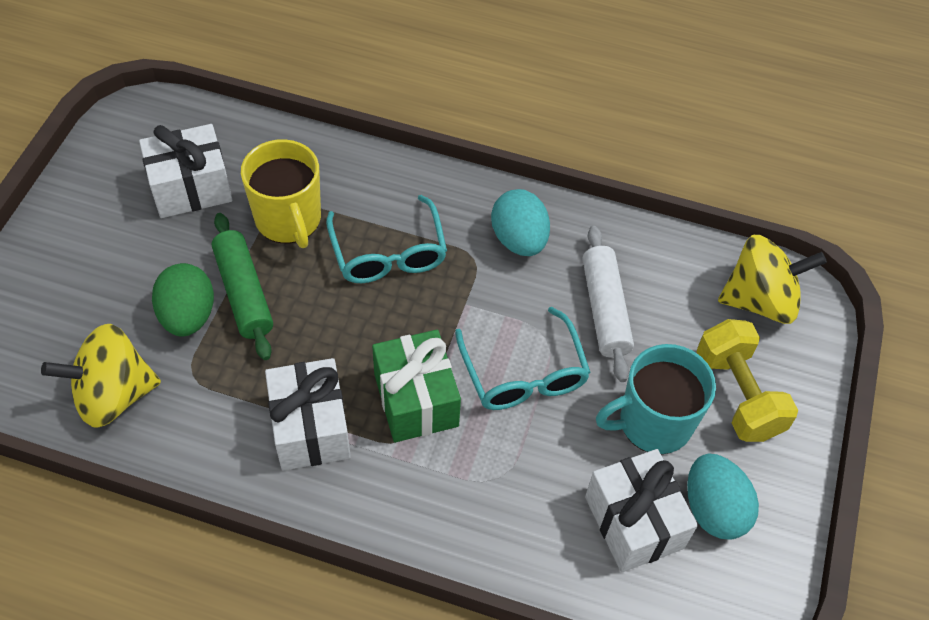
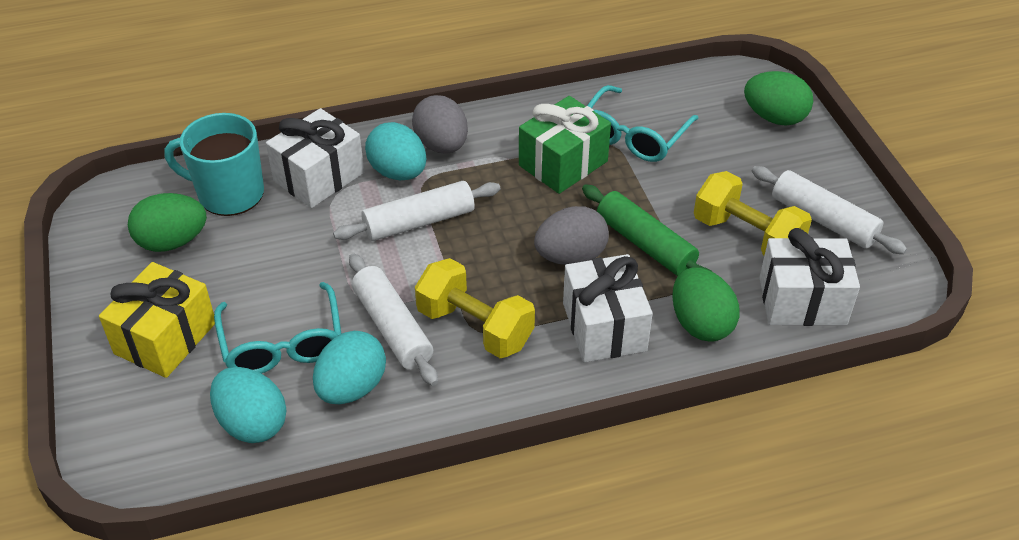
green egg: [152,263,214,336] = 1 -> [128,193,207,252] [672,267,740,342] [744,71,813,126] = 3
grey egg: none = 0 -> [412,95,468,153] [534,206,609,265] = 2
turquoise egg: [491,189,550,256] [687,454,759,540] = 2 -> [210,367,287,443] [313,331,386,405] [365,122,427,180] = 3
white rolling pin: [582,226,634,382] = 1 -> [333,181,500,241] [349,253,438,386] [752,166,907,254] = 3
yellow dumbbell: [696,319,798,442] = 1 -> [415,258,535,358] [694,171,812,255] = 2
yellow gift: none = 0 -> [99,262,215,378] = 1
yellow mug: [241,139,321,248] = 1 -> none = 0
yellow spinning top: [41,324,161,428] [718,235,827,324] = 2 -> none = 0

